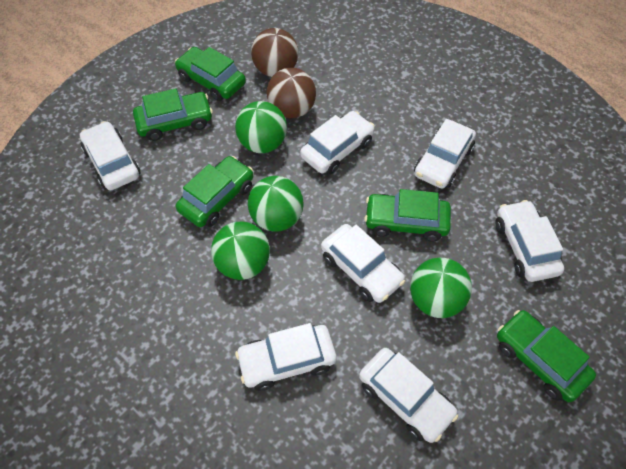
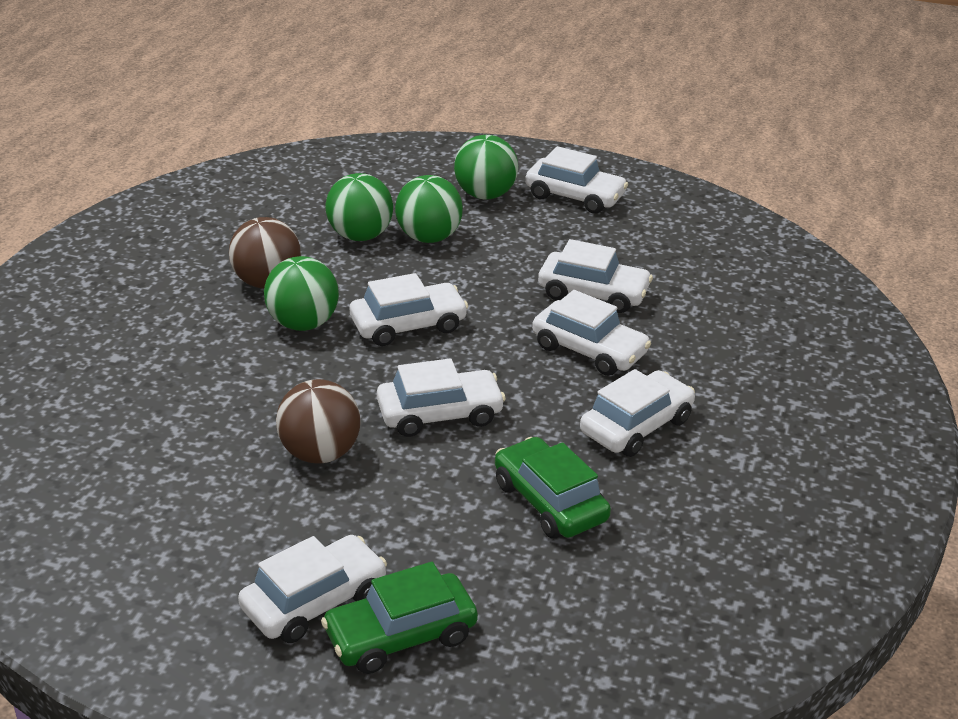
green car: [133,88,213,141] [175,47,246,101] [176,156,253,227] [364,189,451,242] [497,310,596,402] = 5 -> [321,562,478,674] [495,437,611,539] = 2

